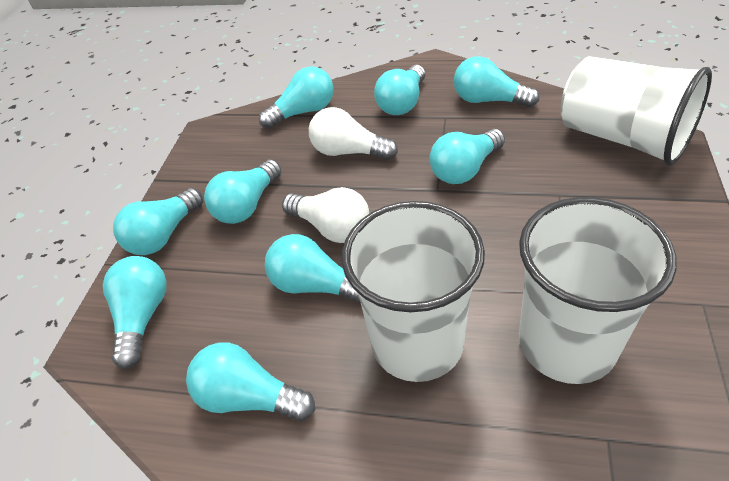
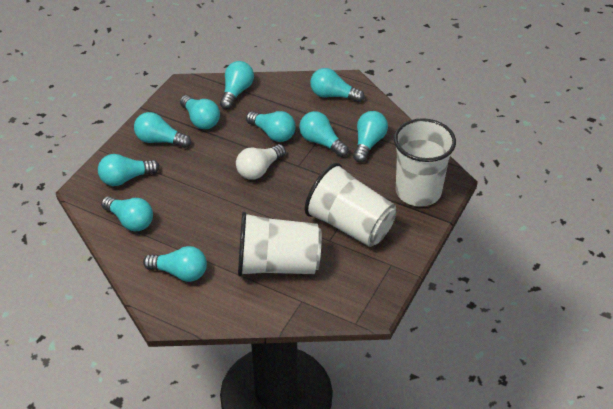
turquoise light bulb: [103,256,167,369] [113,188,203,255] [186,343,315,421] [204,159,282,224] [259,66,334,129] [265,234,361,304] [374,65,425,115] [429,129,505,184] [454,56,539,108] = 9 -> [98,154,160,186] [101,196,153,231] [134,112,191,148] [143,246,207,282] [180,95,220,129] [220,61,254,109] [246,111,296,142] [299,111,349,157] [310,68,365,102] [353,111,388,163] = 10
white light bulb: [282,187,369,243] [309,107,398,160] = 2 -> [236,144,286,180] = 1

